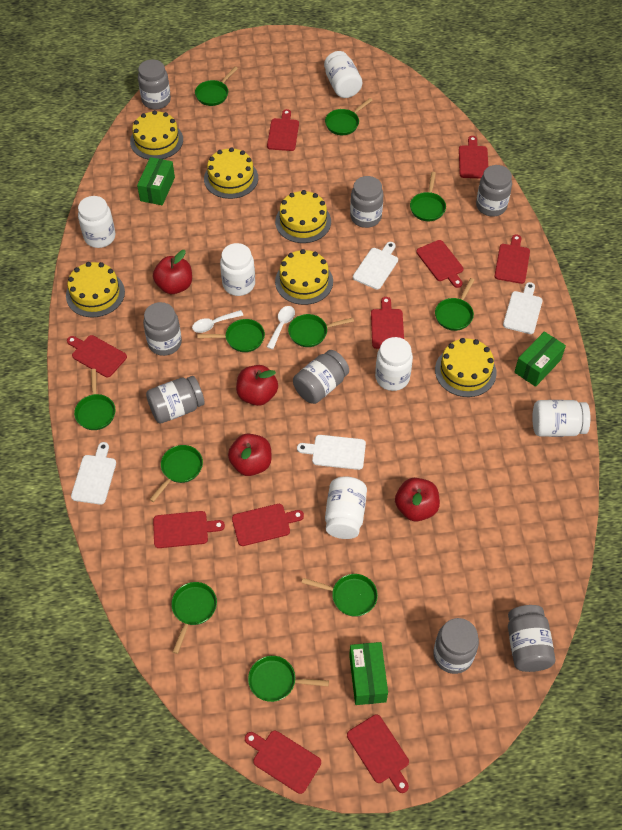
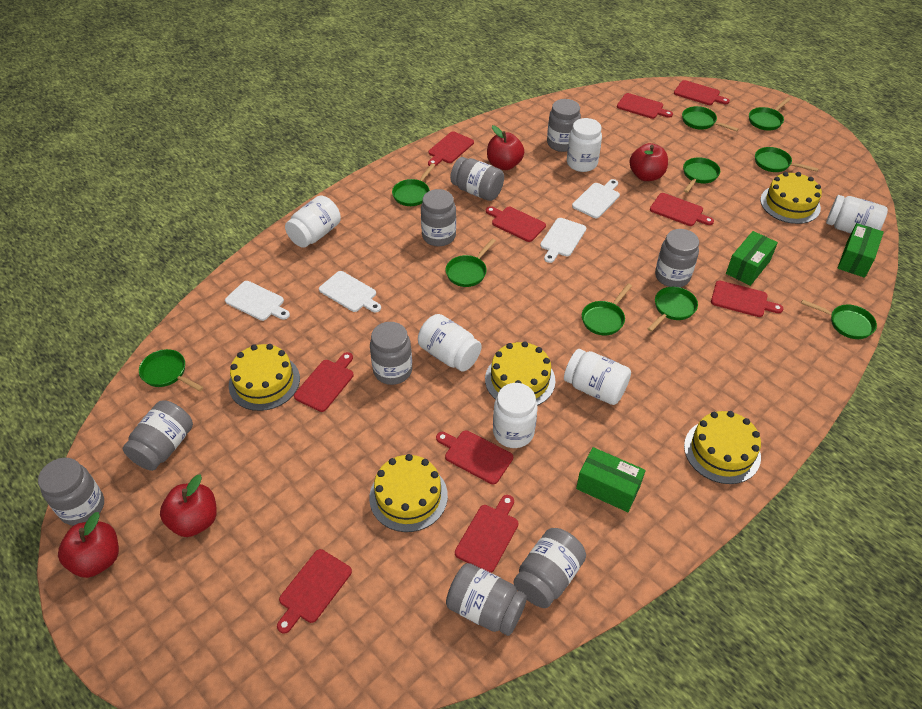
green pan: [74,369,116,430] [149,445,203,502] [171,582,217,654] [195,67,238,106] [197,319,265,352] [248,656,329,702] [288,314,354,347] [302,574,378,617] [325,98,372,135] [410,172,446,221] [435,278,474,331] = 11 -> [139,349,203,391] [392,163,435,206] [446,239,496,287] [582,283,632,336] [647,287,698,332] [682,106,739,132] [683,157,720,193] [749,97,791,130] [755,147,819,172] [801,300,877,339] = 10
grey jar: [138,59,171,110] [143,302,182,356] [146,376,205,423] [293,350,349,404] [350,176,383,228] [433,618,479,674] [476,165,512,216] [508,605,555,672] = 8 -> [38,458,104,526] [123,400,193,471] [370,322,412,385] [421,189,456,246] [446,563,527,636] [450,157,504,201] [513,528,586,608] [547,99,581,152] [655,229,699,287] = 9
white spoon: [192,310,243,333] [267,306,295,349] = 2 -> none = 0
yellow cake: [66,262,125,317] [130,110,183,160] [204,147,258,199] [275,190,331,243] [275,249,333,305] [435,338,497,397] = 6 -> [229,344,300,411] [369,454,448,532] [485,341,555,406] [684,411,761,484] [760,172,822,224] = 5

